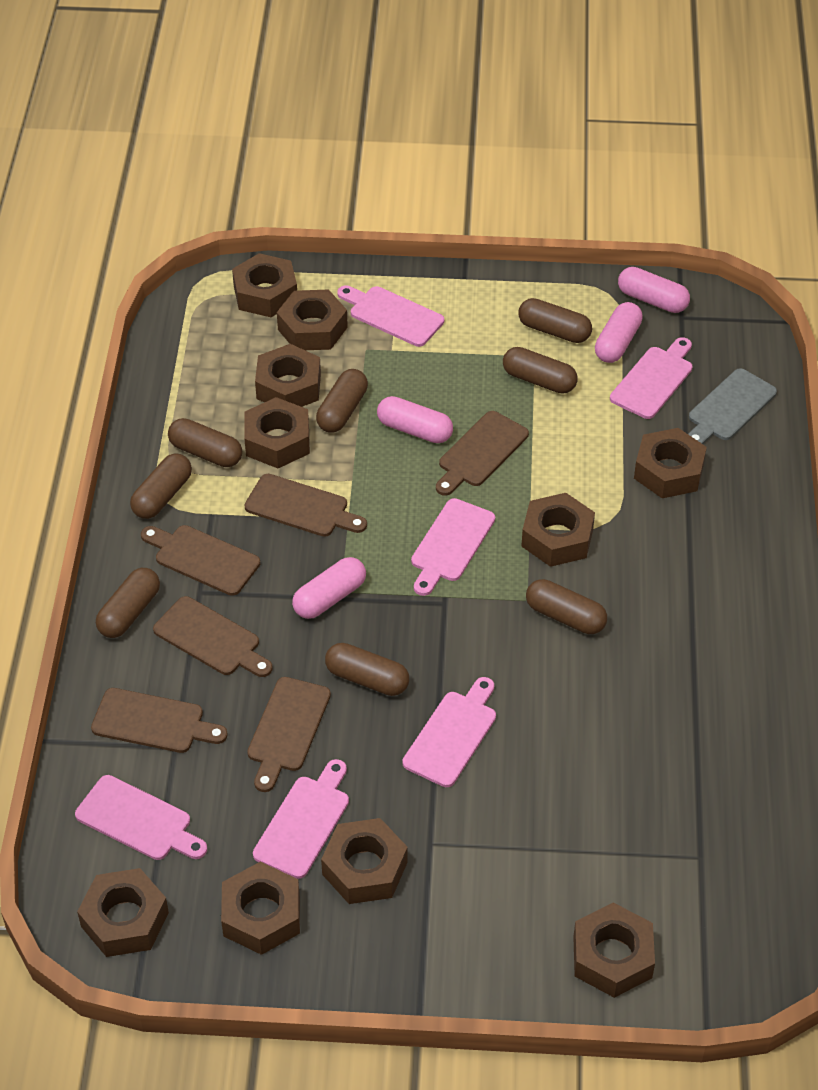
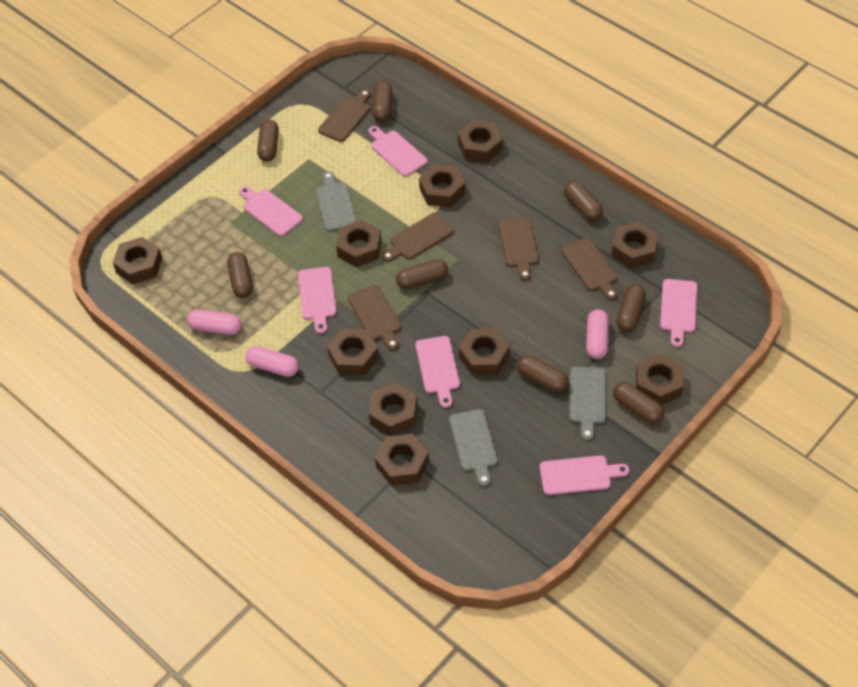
brown cutting board: [91,688,228,753] [141,525,260,596] [153,596,273,677] [245,474,367,537] [247,677,331,792] [436,411,529,496] = 6 -> [318,89,371,142] [348,285,401,350] [382,212,454,262] [498,217,539,281] [561,238,618,300] = 5
grey cutting board: [688,368,777,444] = 1 -> [316,171,357,232] [449,409,498,487] [569,367,606,441] = 3
pink capsule: [292,557,366,619] [377,396,453,443] [595,302,643,363] [618,267,690,313] = 4 -> [187,309,242,335] [245,346,299,377] [586,309,609,359] = 3

